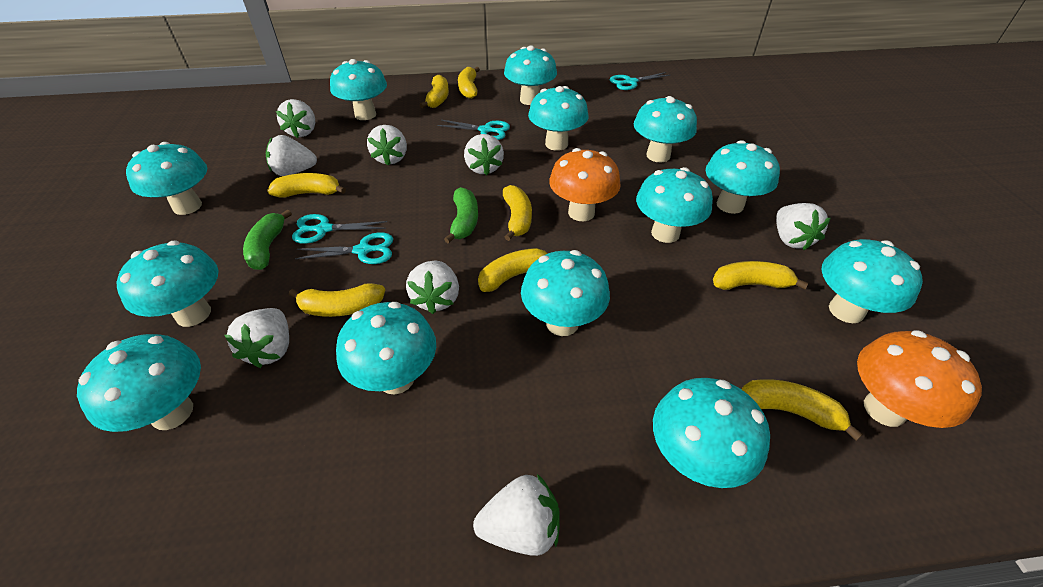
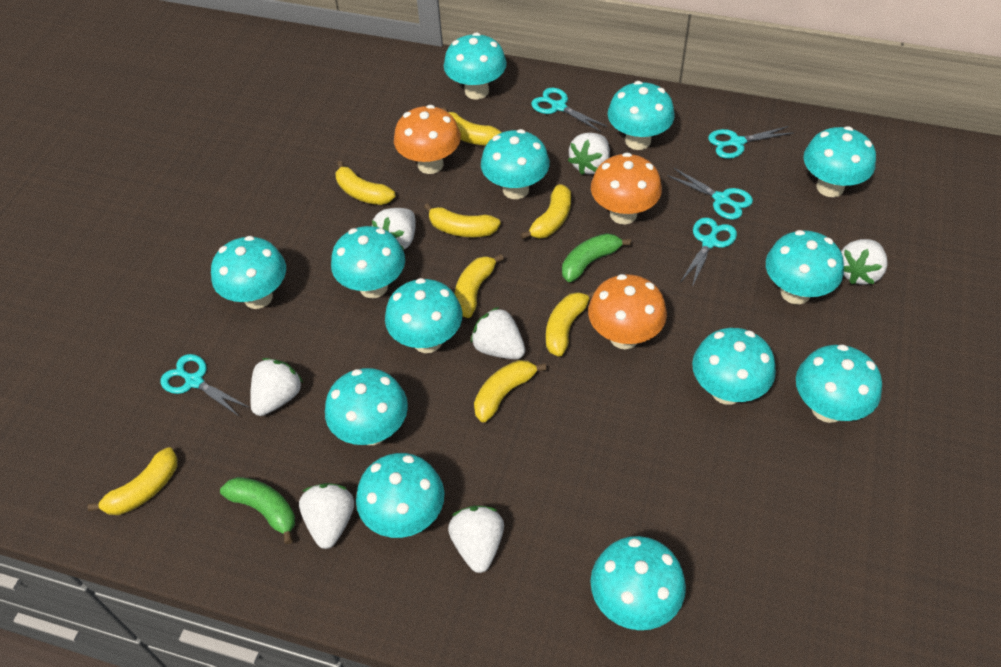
orange mushroom: [549,148,621,221] [857,330,982,428] = 2 -> [394,105,461,174] [588,274,667,349] [591,153,662,224] = 3
turquoise scissors: [292,214,387,244] [295,232,393,264] [437,120,510,140] [610,72,670,90] = 4 -> [161,354,250,417] [531,88,607,132] [667,168,753,220] [681,218,737,287] [708,126,794,159] = 5
white strawberry: [224,308,289,368] [266,135,317,176] [276,99,315,138] [367,125,407,166] [406,261,459,314] [464,134,504,175] [473,474,560,556] [776,203,831,250] = 8 -> [250,358,303,416] [299,483,354,549] [372,208,416,250] [448,506,504,573] [471,307,525,359] [568,133,610,175] [841,239,888,285] = 7

